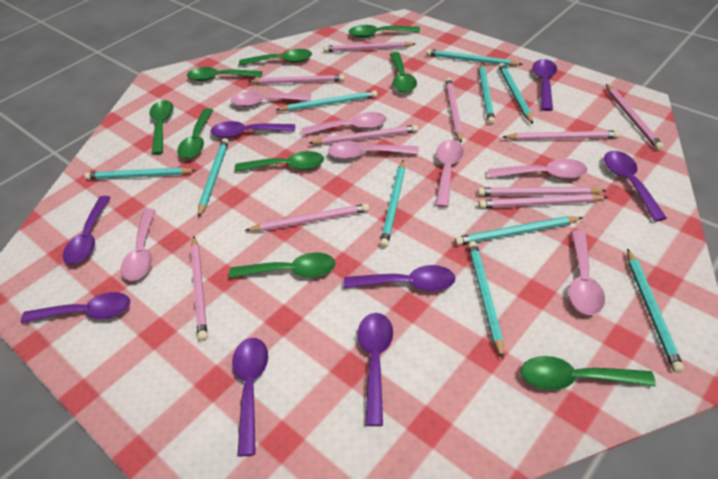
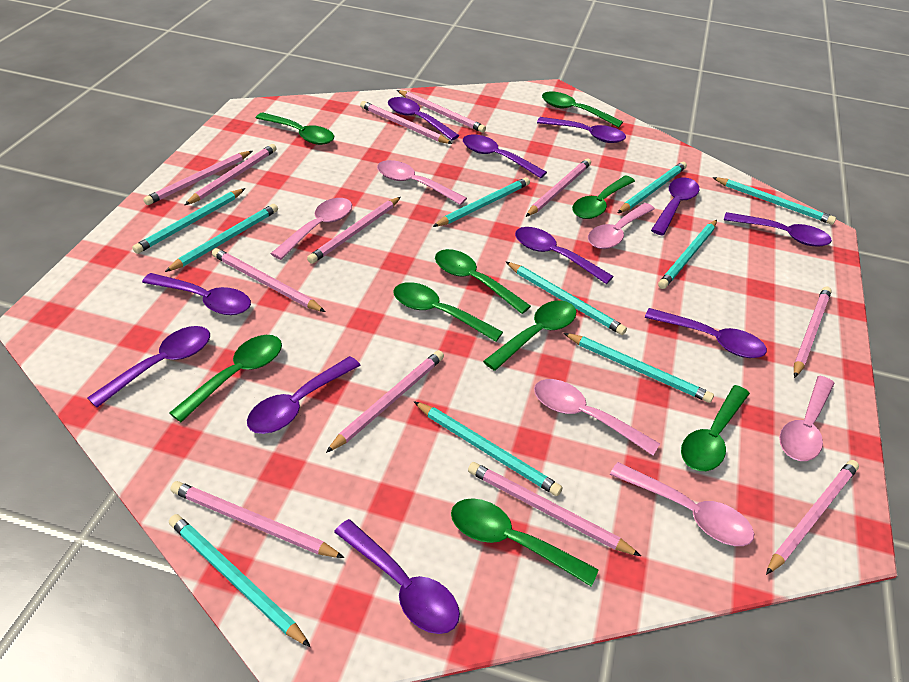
pink pencil: [191,237,207,341] [245,203,369,232] [248,75,345,84] [309,125,418,145] [324,42,416,52] [445,78,463,143] [478,187,607,196] [479,194,608,208] [503,131,620,140] [606,84,664,150] = 10 -> [143,151,252,205] [170,481,345,558] [185,144,277,205] [212,248,326,312] [307,197,401,264] [326,350,444,453] [360,101,453,144] [397,90,486,133] [468,462,641,556] [526,158,591,217] [766,460,859,575] [794,286,832,378] = 12
pink spoon: [121,209,155,281] [231,92,311,107] [302,112,387,135] [328,141,419,159] [435,140,464,208] [488,159,587,179] [568,230,605,315] = 7 -> [270,198,352,260] [377,160,467,205] [534,379,660,455] [588,203,655,249] [610,462,754,546] [779,376,835,461] = 6
purple spoon: [21,292,130,323] [63,196,111,264] [210,121,295,138] [232,338,268,456] [344,265,455,291] [358,313,393,426] [532,59,557,111] [604,151,667,222] = 8 -> [87,326,210,408] [142,273,251,315] [247,356,361,434] [334,519,460,634] [388,97,459,140] [463,134,547,178] [515,227,614,284] [537,117,626,143] [645,308,767,358] [651,178,699,236] [724,212,832,247] = 11

